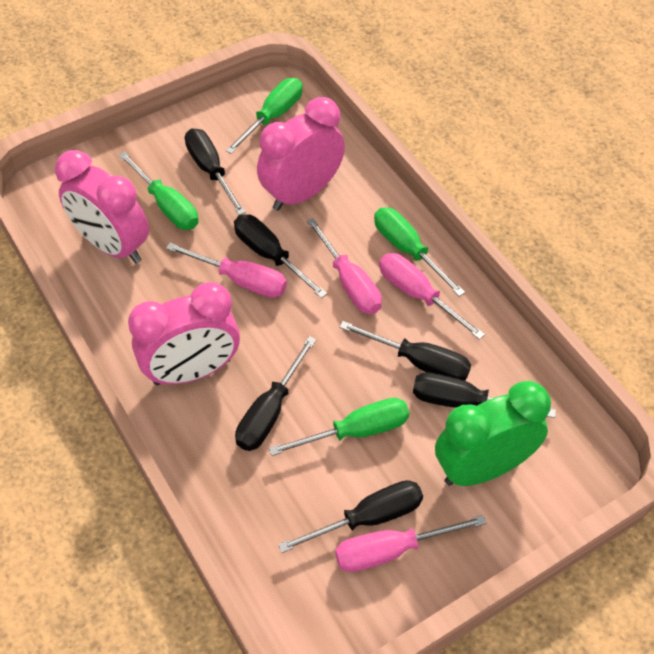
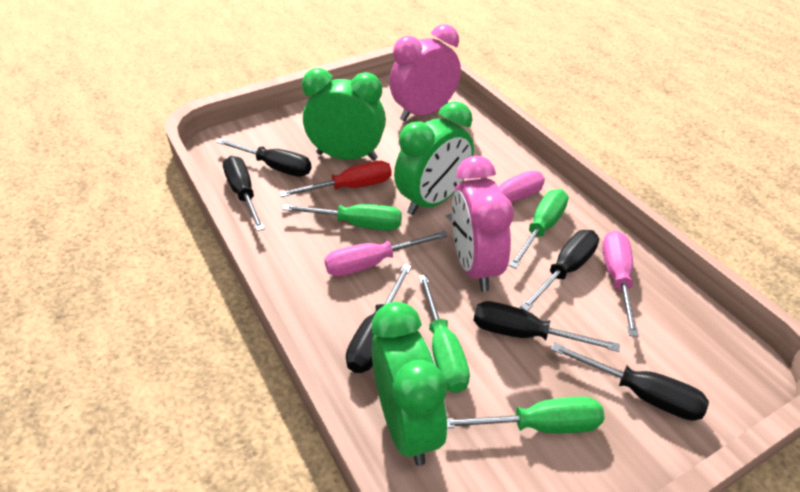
green clock: [435,381,551,486] = 1 -> [302,68,386,161] [371,302,447,466] [394,101,474,215] = 3
pink clock: [55,150,149,263] [128,282,240,385] [257,97,345,211] = 3 -> [389,24,461,121] [452,156,514,292] = 2
pink screwdriver: [166,243,287,298] [306,218,382,314] [335,515,486,572] [379,253,485,340] = 4 -> [324,231,448,277] [445,171,545,221] [602,231,639,337] = 3
red screwdriver: none = 0 -> [279,161,392,197] = 1

